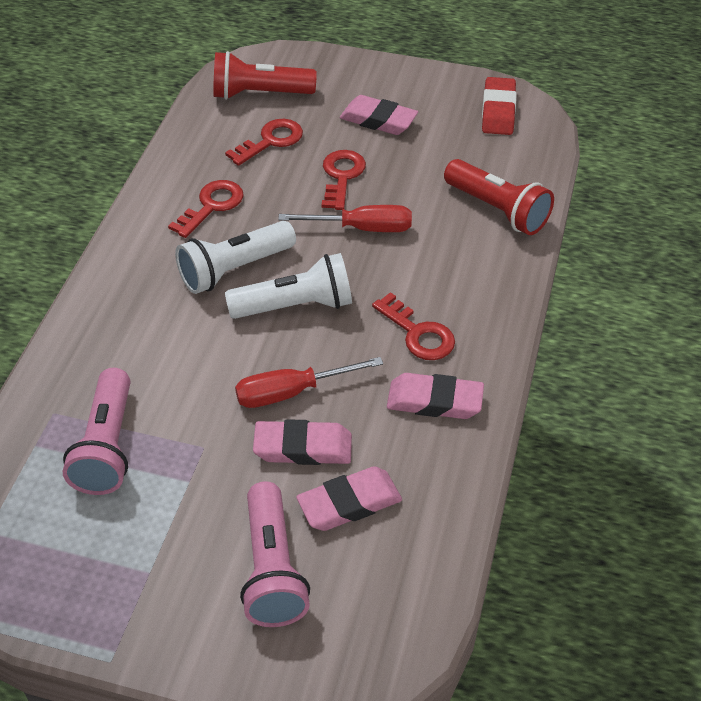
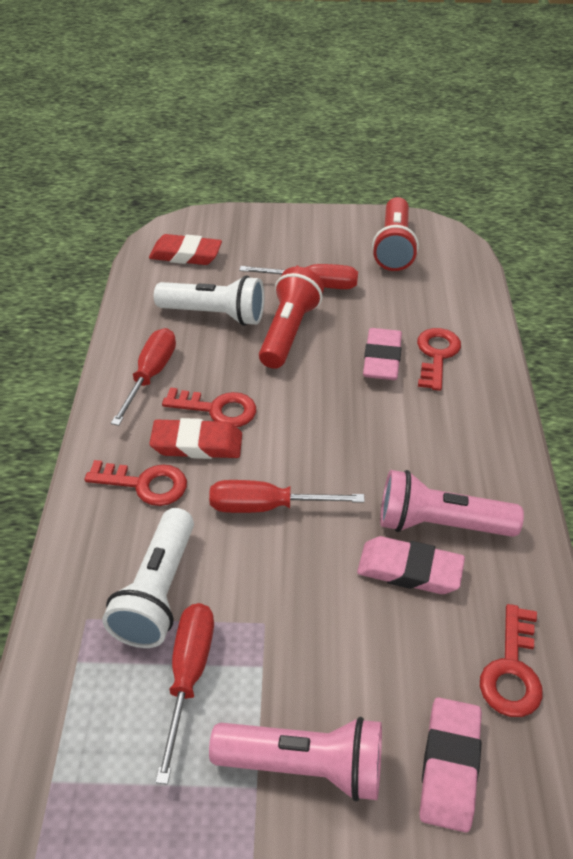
pink eraser: [253,419,352,465] [296,466,402,531] [340,95,418,135] [387,373,484,419] = 4 -> [357,536,465,594] [363,328,402,380] [419,697,482,833] = 3
red eraser: [482,77,517,135] = 1 -> [149,234,222,265] [149,418,242,459] = 2
red screwdriver: [235,357,383,408] [278,205,412,232] = 2 -> [111,328,176,426] [155,603,214,785] [209,480,365,513] [239,264,358,289] = 4

